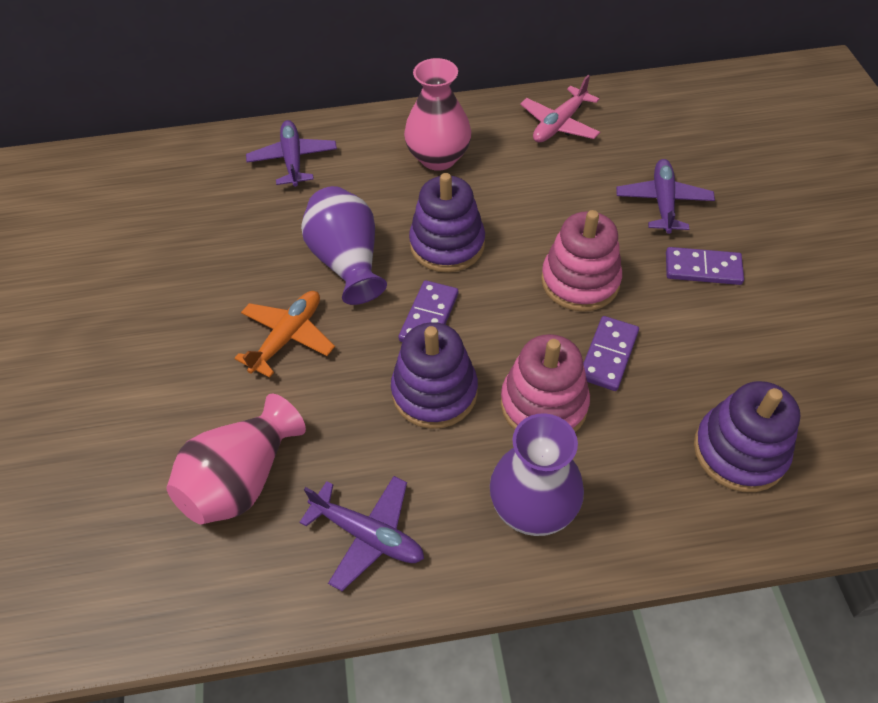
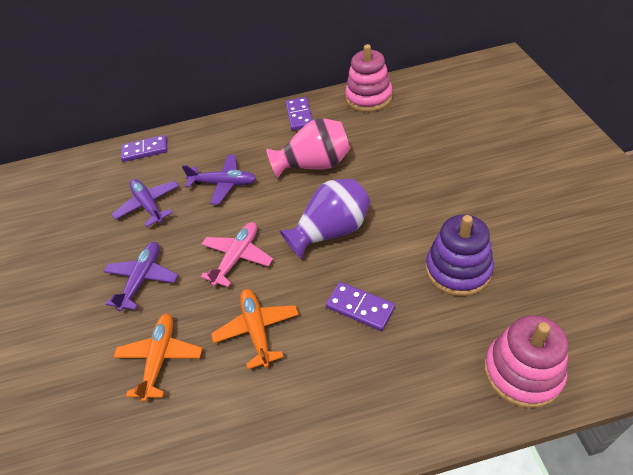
orange plane: [234,291,335,378] = 1 -> [113,313,202,402] [211,289,299,369] = 2
pink vase: [167,394,306,525] [404,58,472,171] = 2 -> [266,118,350,178] = 1
purple stacking toy: [391,322,478,429] [409,173,485,273] [694,381,801,492] = 3 -> [426,214,494,296] = 1
purple vase: [301,186,387,305] [490,413,584,536] = 2 -> [279,178,370,259] = 1

